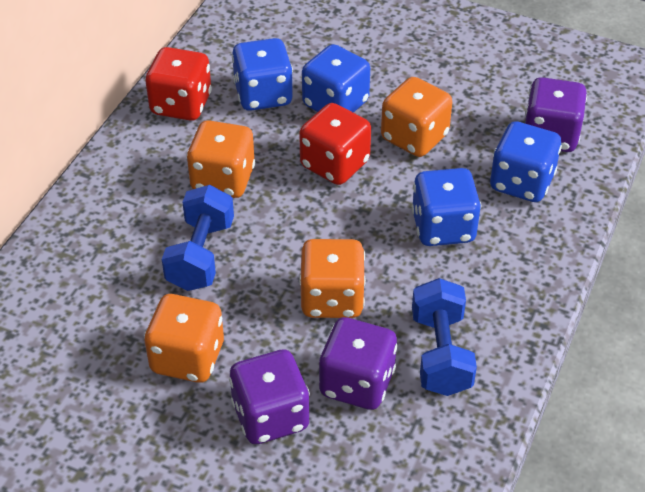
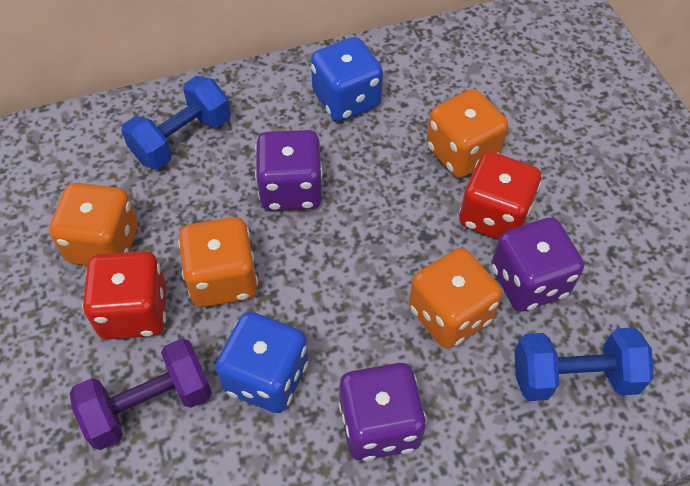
blue dice: [232,38,293,111] [302,44,370,113] [412,168,481,246] [490,121,562,202] = 4 -> [216,312,308,413] [311,37,383,121] = 2
purple dumbbell: none = 0 -> [70,338,212,450] = 1

